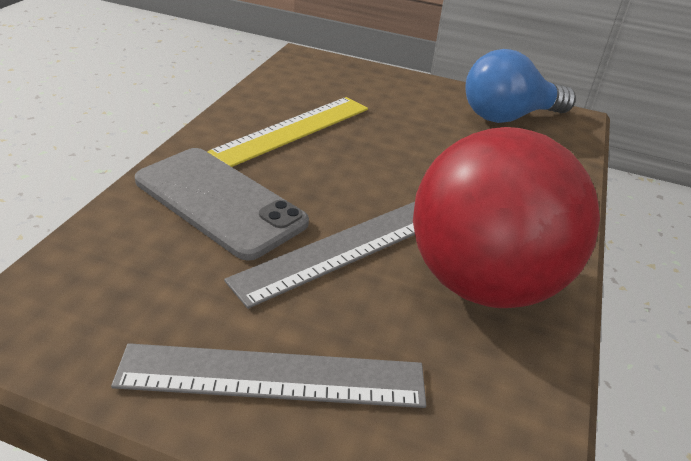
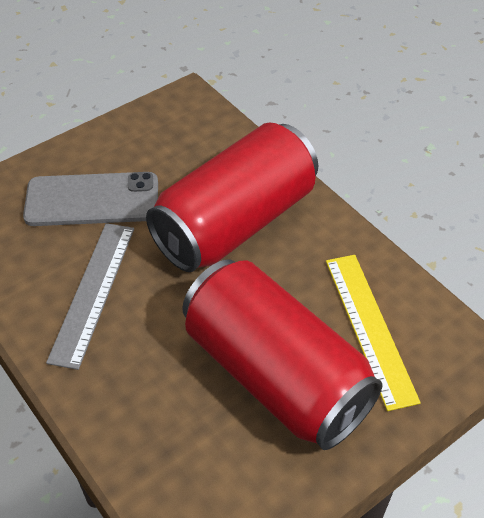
blue light bulb: [465,49,576,123] = 1 -> none = 0
grey ruler: [111,343,426,408] [224,202,415,309] = 2 -> [46,223,134,370] = 1
red ball: [413,127,600,308] = 1 -> none = 0
red can: none = 0 -> [146,122,318,272] [182,260,382,450] = 2

